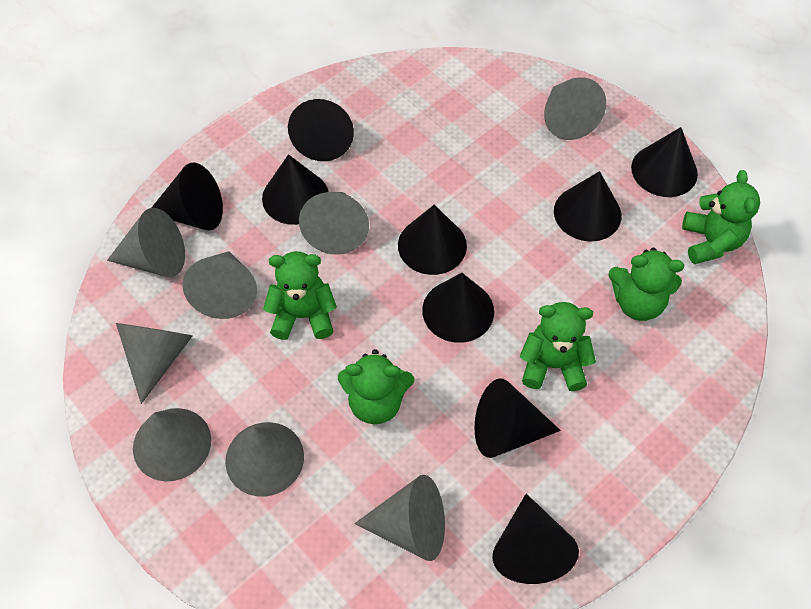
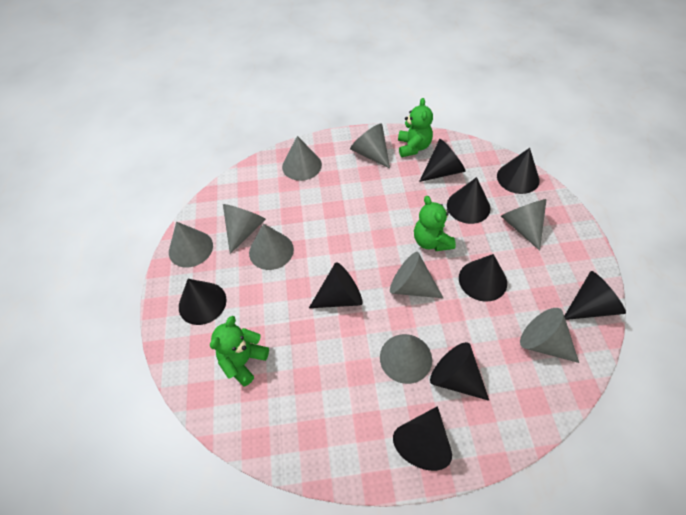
green teddy bear: [263,251,337,340] [338,349,414,424] [520,302,596,391] [608,248,684,321] [682,170,760,264] = 5 -> [210,316,269,387] [398,98,433,157] [414,196,456,251] = 3
grey cone: [107,208,185,277] [116,323,193,404] [133,408,211,481] [183,251,257,319] [225,422,304,497] [299,192,369,255] [354,475,445,561] [544,77,606,140] = 8 -> [169,222,213,267] [223,204,266,254] [249,224,294,270] [282,136,322,181] [350,123,390,169] [380,334,432,384] [390,252,443,298] [501,199,547,251] [520,308,579,363] = 9

